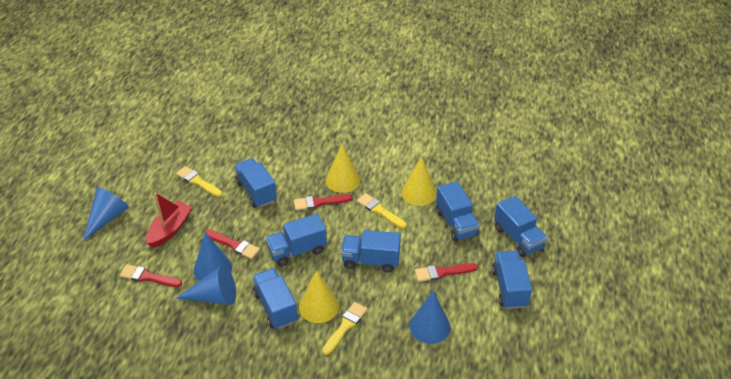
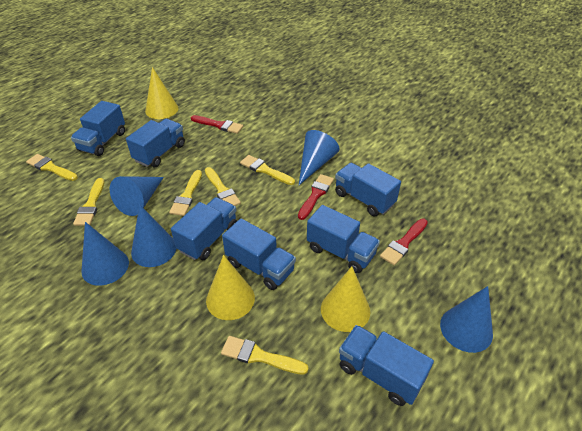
blue cone: [83,187,129,241] [176,265,236,305] [193,232,232,281] [409,290,450,344] = 4 -> [81,222,129,286] [110,176,164,216] [131,204,176,267] [299,130,339,185] [440,286,493,353] = 5
red boat: [146,192,192,248] = 1 -> none = 0
red brush: [119,264,182,287] [205,230,260,259] [293,194,352,211] [415,263,478,282] = 4 -> [191,115,243,134] [298,174,334,220] [380,219,428,265] = 3
yellow brush: [176,166,222,197] [322,302,367,355] [357,193,406,229] = 3 -> [26,154,78,181] [73,178,104,226] [169,170,202,216] [205,167,241,206] [221,336,309,375] [240,155,295,185] = 6

